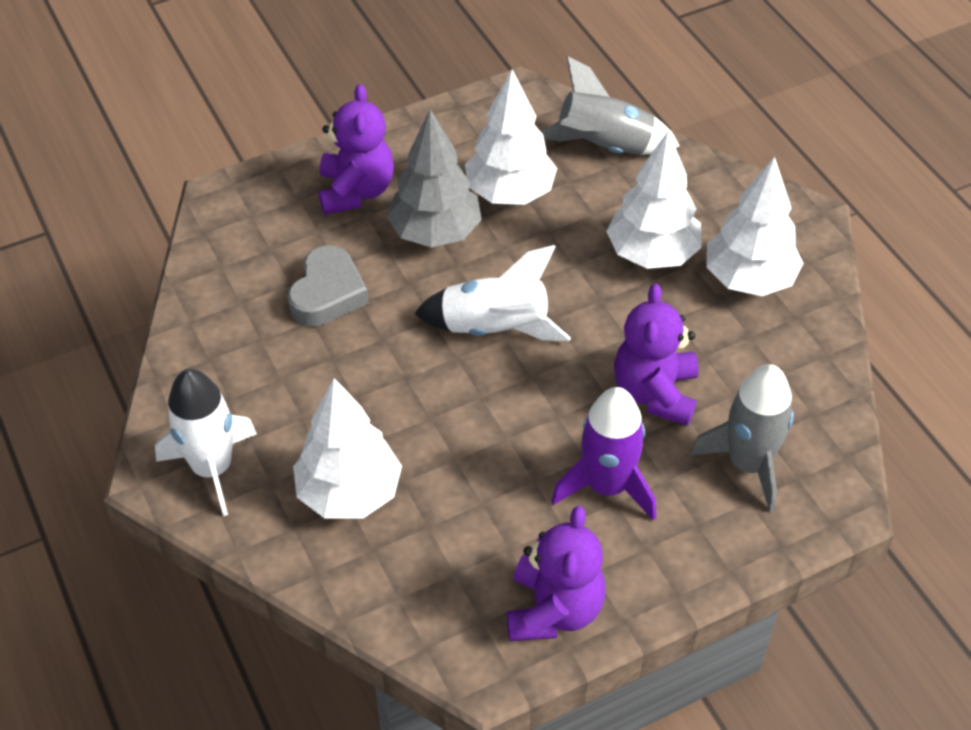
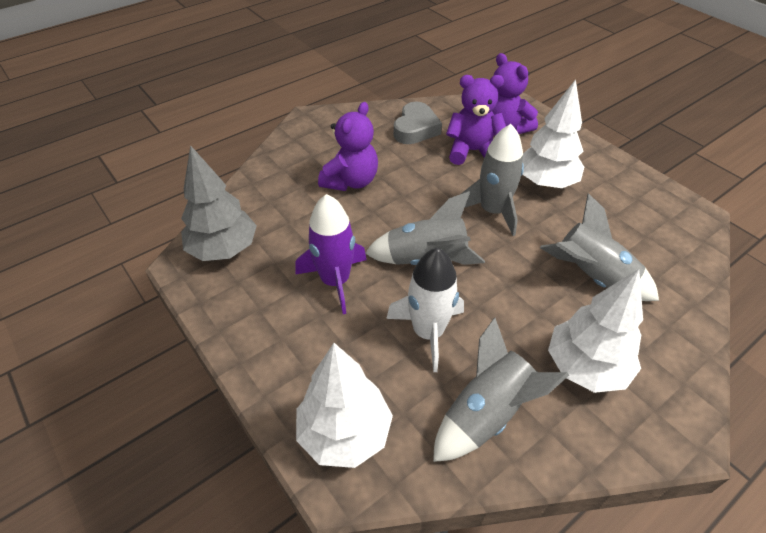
grey rocket: [541,56,680,155] [690,364,794,512] = 2 -> [365,191,485,265] [433,318,569,462] [461,124,524,236] [540,193,659,301] = 4
white rocket: [155,369,257,516] [414,245,571,341] = 2 -> [386,248,464,372] = 1
white tree: [293,378,402,519] [465,70,557,205] [606,131,702,269] [706,157,803,296] = 4 -> [296,343,393,468] [522,79,584,188] [548,269,643,393] = 3

